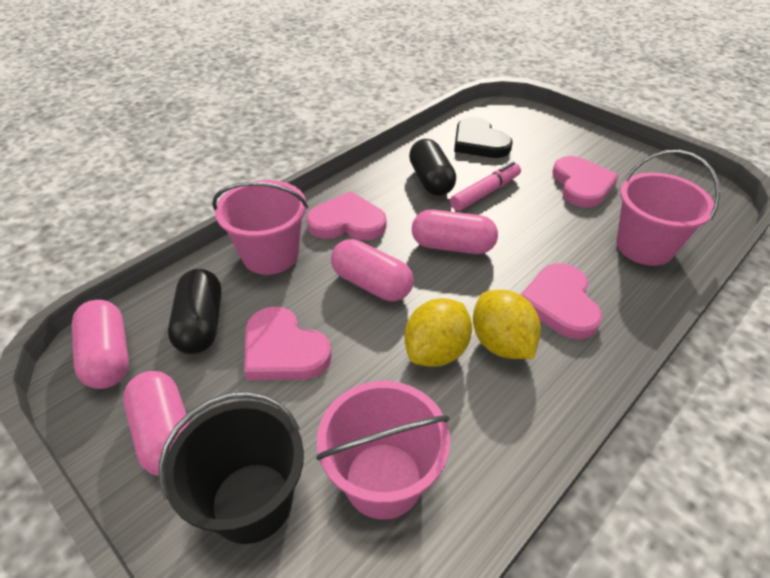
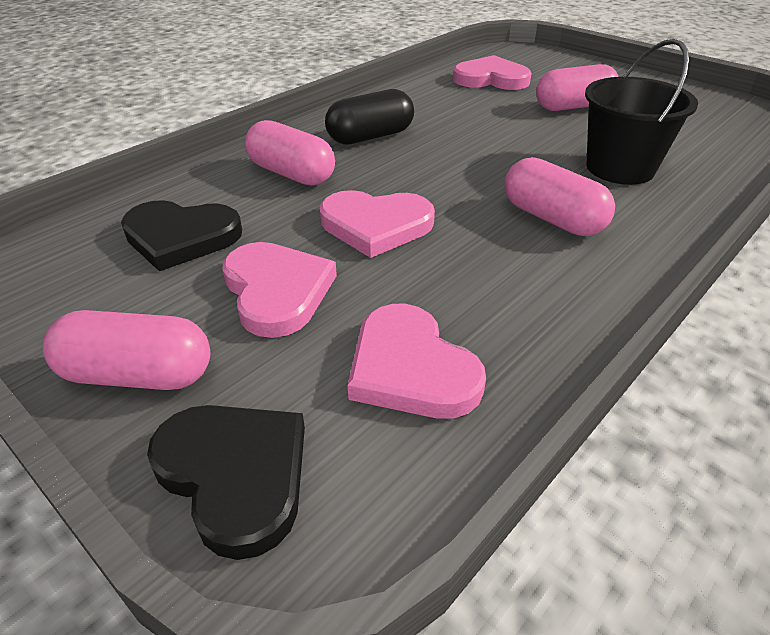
black capsule: [168,269,222,354] [409,139,456,196] = 2 -> [325,89,414,145] = 1
black heart: [454,117,513,158] = 1 -> [121,200,242,271] [147,405,305,560] = 2
pink bucket: [212,180,308,275] [316,381,450,520] [616,150,720,266] = 3 -> none = 0
pink marker: [450,162,521,211] = 1 -> none = 0
yellow lemon: [405,298,472,367] [473,290,541,359] = 2 -> none = 0

